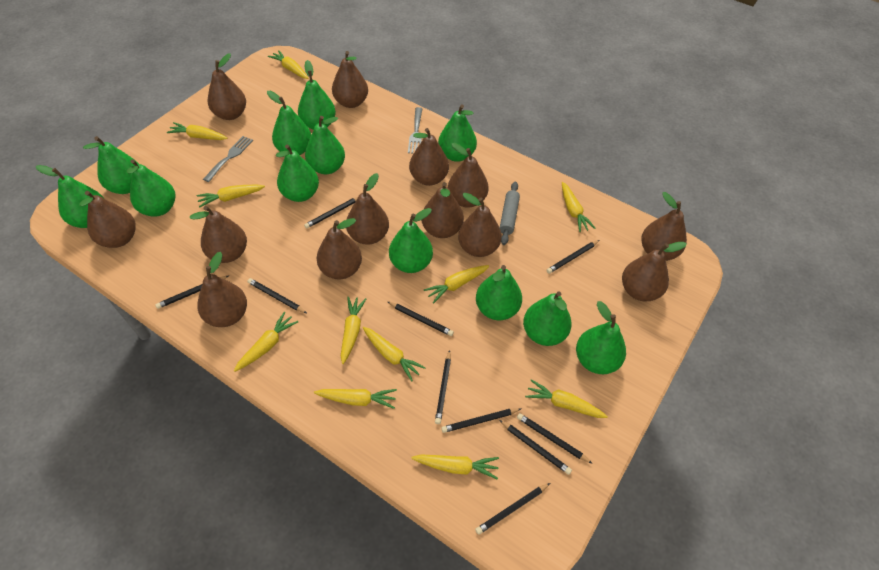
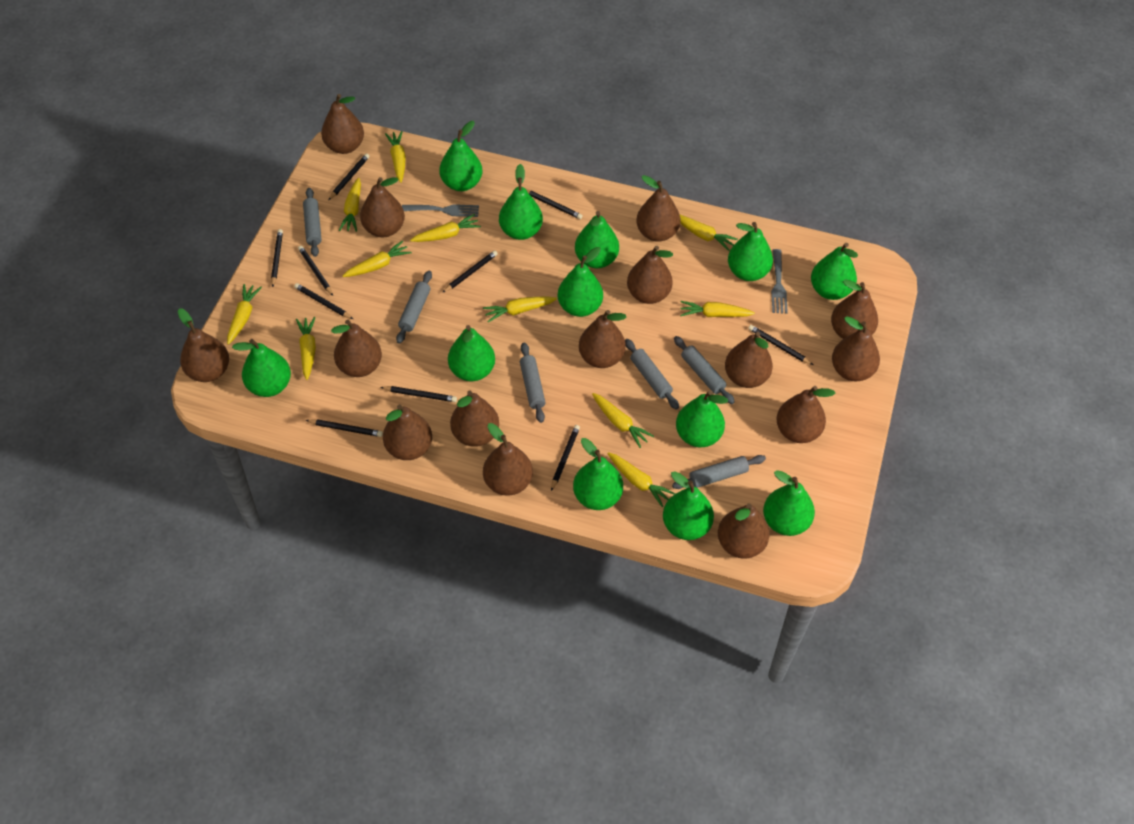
brown pear: [79,191,136,248] [190,206,247,263] [197,252,247,327] [208,53,246,120] [317,218,362,279] [332,51,368,108] [346,173,389,245] [409,128,449,186] [422,182,464,238] [448,143,489,208] [458,193,502,257] [622,242,687,302] [642,192,687,261] = 13 -> [178,308,229,382] [321,94,364,154] [331,320,382,377] [360,177,405,237] [383,404,432,460] [450,390,499,447] [483,423,533,496] [579,310,627,368] [627,246,673,304] [636,175,680,242] [718,503,769,559] [725,332,773,388] [777,386,835,443] [831,280,878,339] [832,316,880,382] = 15
grey rolling pin: [500,181,520,245] = 1 -> [303,188,322,257] [396,271,432,344] [520,342,546,423] [625,339,679,410] [672,455,766,489] [674,336,735,404] = 6

